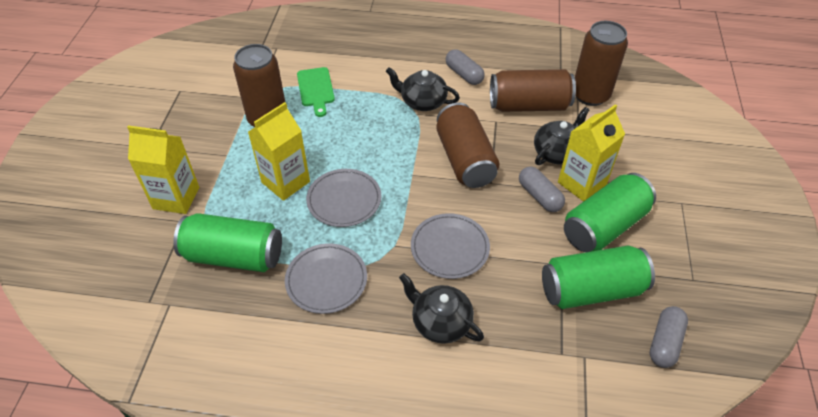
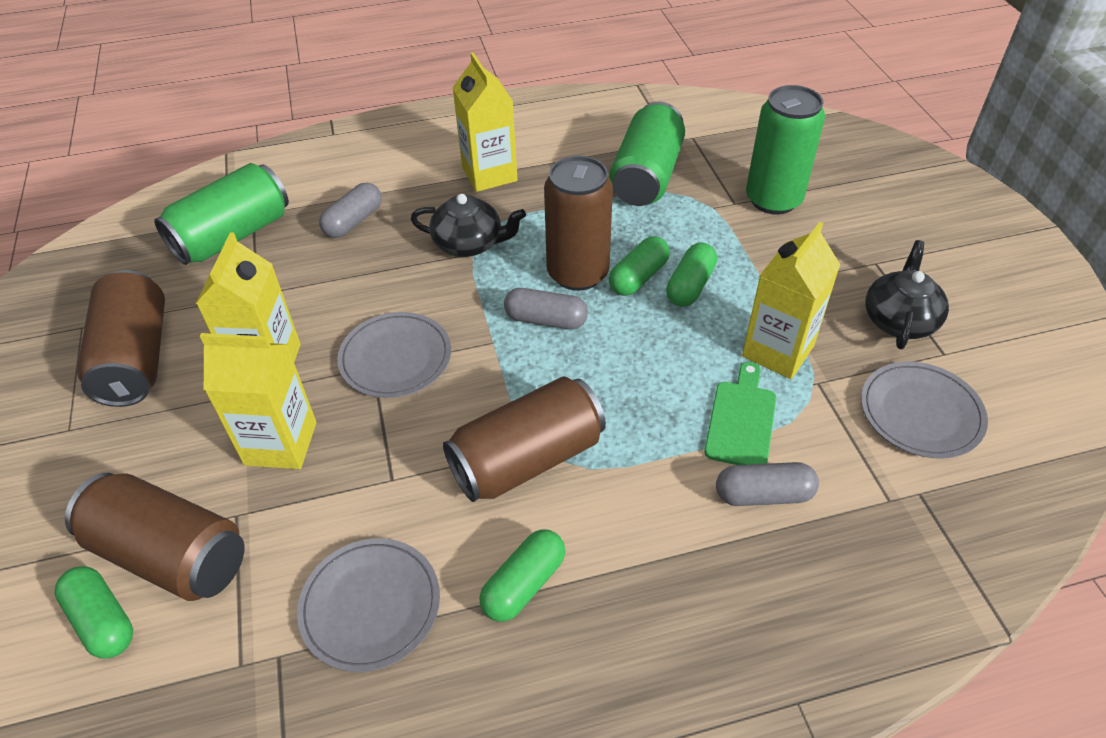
black teapot: [386,67,460,111] [399,273,484,344] [534,107,589,165] = 3 -> [411,194,526,257] [865,240,949,350] = 2
green capsule: none = 0 -> [55,566,133,659] [480,529,565,622] [609,236,670,296] [666,242,717,307] = 4
yellow carton: [127,125,199,214] [248,102,310,201] [558,104,625,202] = 3 -> [196,232,301,362] [200,333,316,469] [452,52,518,192] [742,222,840,379] = 4

